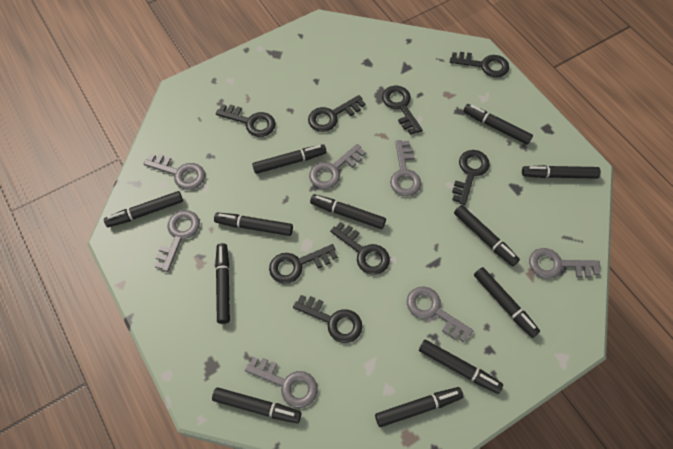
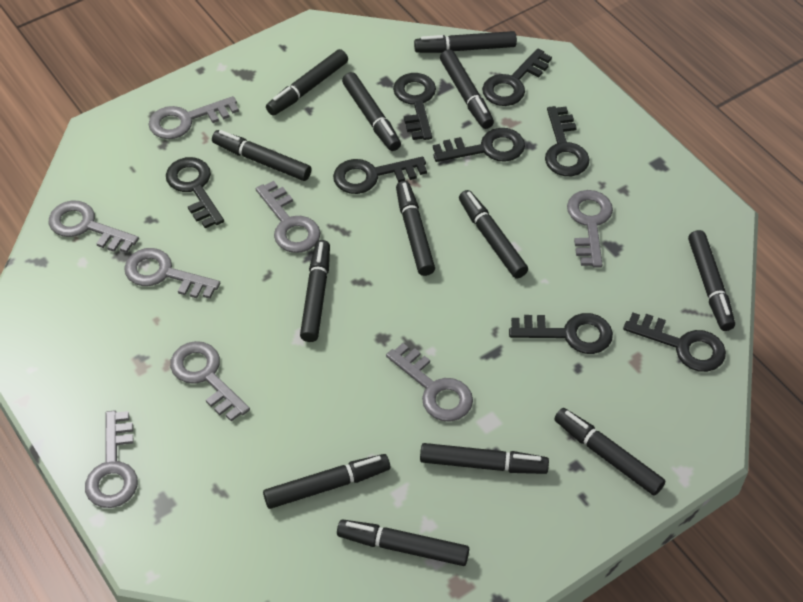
black marker: [104,191,183,227] [212,387,302,423] [214,212,293,236] [215,243,230,324] [252,144,327,174] [310,194,386,229] [375,387,463,427] [419,340,503,394] [454,205,520,266] [463,104,533,145] [474,267,540,338] [522,165,601,179] = 12 -> [212,130,312,181] [263,454,390,509] [266,49,348,116] [300,240,330,342] [337,520,469,566] [342,72,401,151] [396,181,435,276] [414,31,517,53] [420,443,549,474] [440,49,494,129] [459,190,528,278] [554,408,665,496] [688,230,735,331] = 13
grey key: [144,154,205,190] [154,210,200,272] [245,357,318,408] [309,144,366,189] [390,140,421,196] [407,286,474,342] [529,248,600,279] = 7 -> [49,201,139,253] [85,410,138,508] [124,248,220,299] [148,96,239,139] [170,341,250,422] [255,181,321,253] [386,343,473,422] [567,190,613,268] = 8

